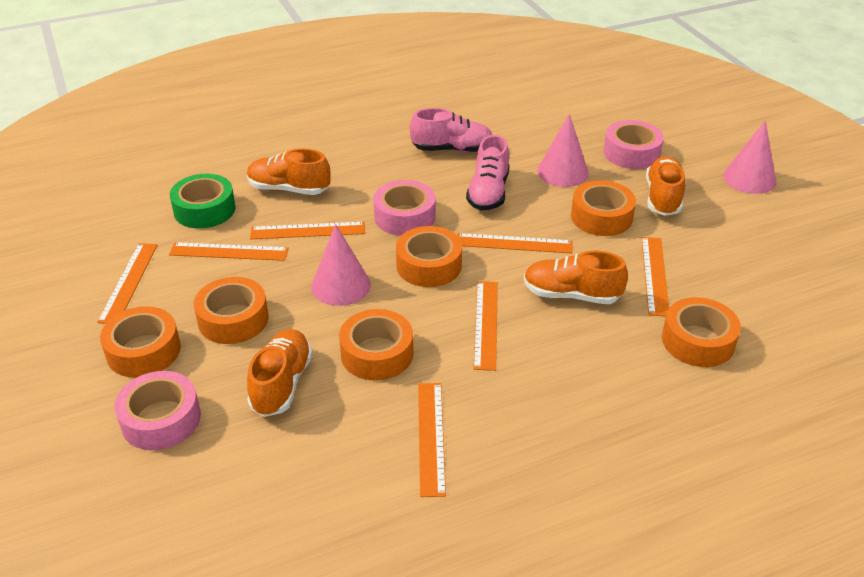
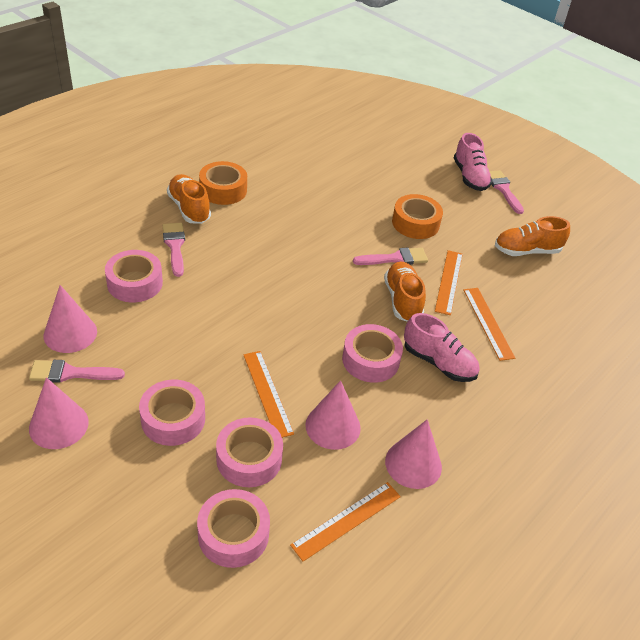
green tape: [170,174,236,229] = 1 -> none = 0
orange ruler: [97,243,157,324] [169,242,289,261] [250,222,365,239] [418,383,446,497] [457,233,572,253] [473,281,498,371] [641,237,669,317] = 7 -> [243,351,294,438] [290,482,401,561] [435,250,463,315] [463,288,515,361] = 4
orange shoe: [247,148,331,195] [247,329,313,417] [524,250,628,304] [646,156,685,216] = 4 -> [167,174,211,224] [384,262,426,322] [495,216,570,256] = 3
orange tape: [100,306,181,378] [194,277,268,344] [339,309,413,380] [396,226,462,287] [571,180,636,236] [662,297,741,367] = 6 -> [199,161,247,205] [392,194,443,239] = 2
pink brush: none = 0 -> [29,360,125,383] [163,223,185,277] [353,247,428,265] [489,170,524,214] = 4
pink cone: [311,224,371,306] [537,114,589,187] [723,120,776,194] = 3 -> [29,377,89,449] [43,285,97,353] [305,380,361,450] [385,419,442,489] = 4
pink tape: [115,371,201,450] [373,180,436,236] [603,120,664,169] = 3 -> [105,250,163,303] [139,380,205,446] [197,489,270,568] [216,418,283,487] [342,324,403,383] = 5

